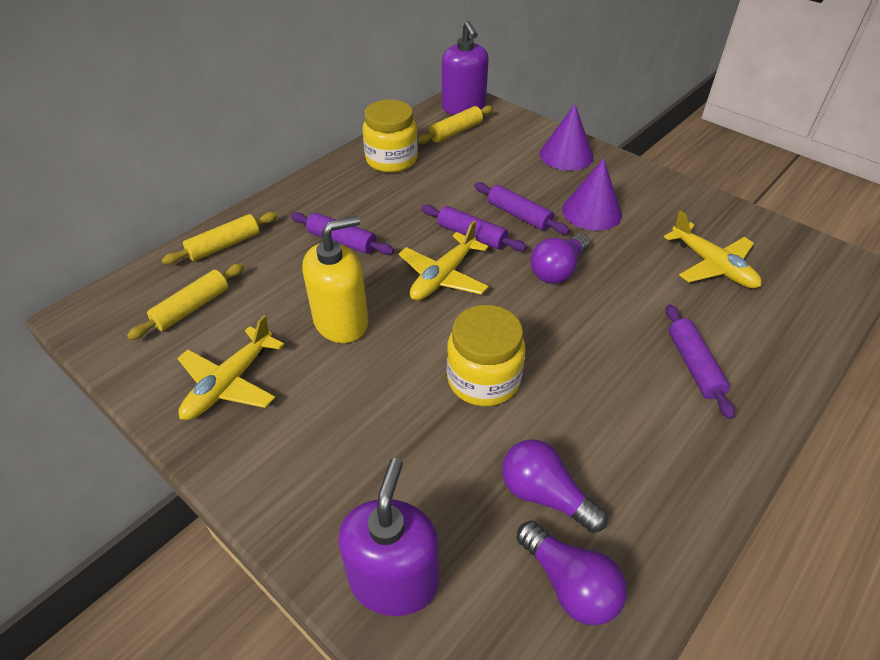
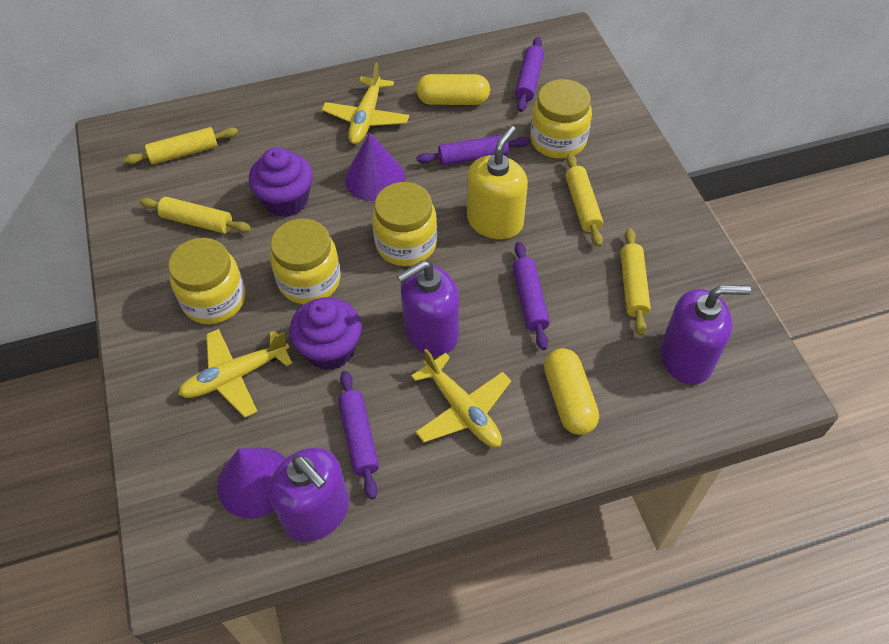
purple cupcake: none = 0 -> [249,147,313,217] [289,297,362,370] = 2
purple light bulb: [502,439,608,533] [517,521,627,626] [531,234,590,284] = 3 -> none = 0
purple soap dispenser: [338,458,439,616] [442,21,489,115] = 2 -> [269,448,349,542] [397,260,459,356] [661,285,751,385] = 3
yellow capsule: none = 0 -> [416,74,490,105] [544,348,599,435] = 2
yellow jar: [363,100,418,173] [447,305,526,406] = 2 -> [168,238,245,324] [270,219,341,304] [372,182,437,266] [530,79,592,159] = 4
yellow rolling pin: [127,263,244,340] [162,212,278,265] [418,105,493,144] = 3 -> [124,127,238,164] [140,197,251,233] [565,154,603,247] [620,228,651,336] = 4

